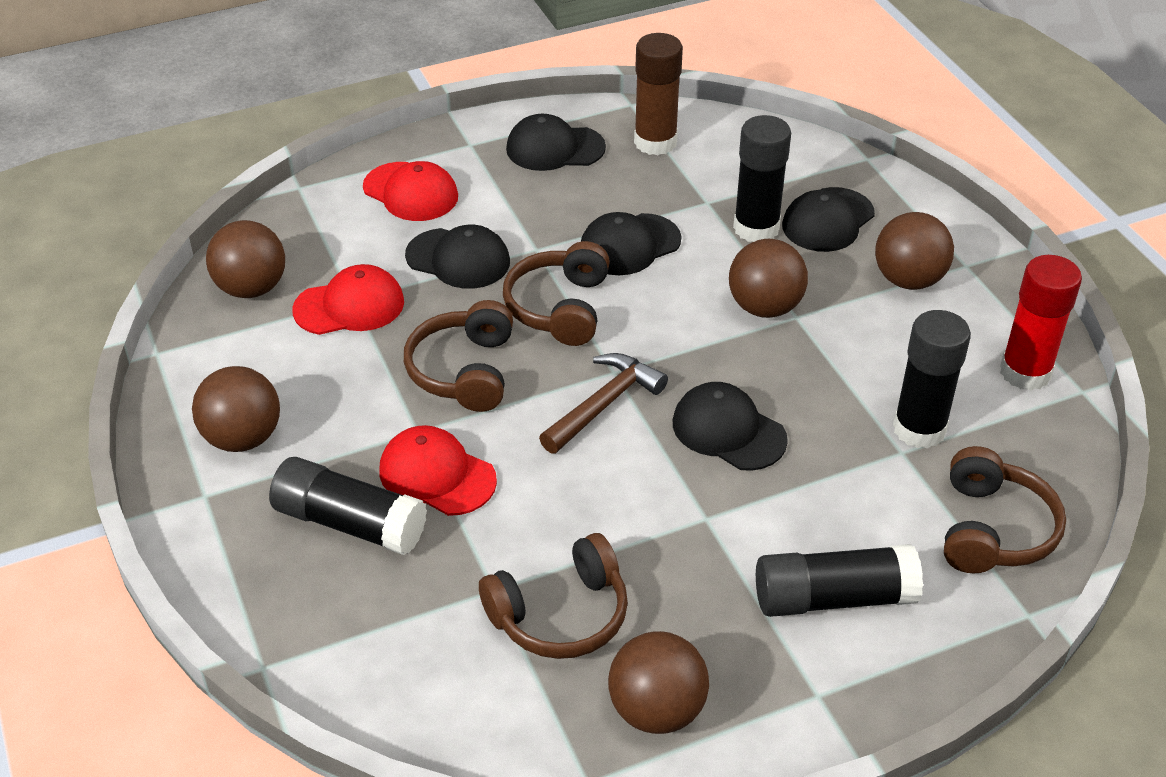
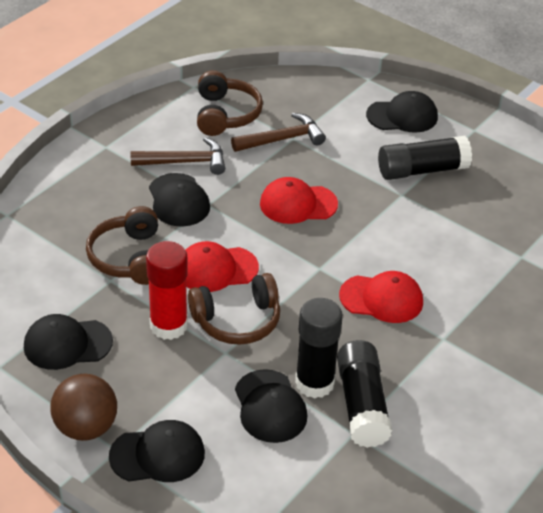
black glue stick: [269,457,427,555] [733,115,791,242] [756,544,923,617] [893,310,971,449] = 4 -> [295,298,343,399] [337,340,392,448] [378,136,472,180] = 3
brown ball: [192,366,280,452] [206,220,285,298] [608,631,709,734] [729,239,808,318] [875,212,954,290] = 5 -> [50,374,117,441] = 1
brown glue stick: [634,33,683,155] = 1 -> none = 0
brown hammer: [539,353,668,454] = 1 -> [130,137,225,175] [231,113,326,152] = 2
brown headphones: [404,300,513,412] [479,533,628,659] [503,241,610,346] [944,446,1066,573] = 4 -> [86,206,158,285] [188,273,280,345] [197,70,263,136] = 3

